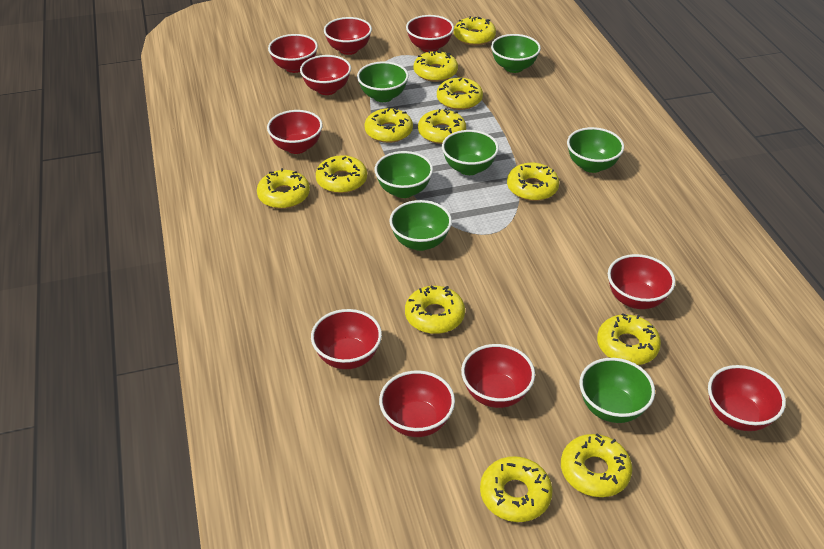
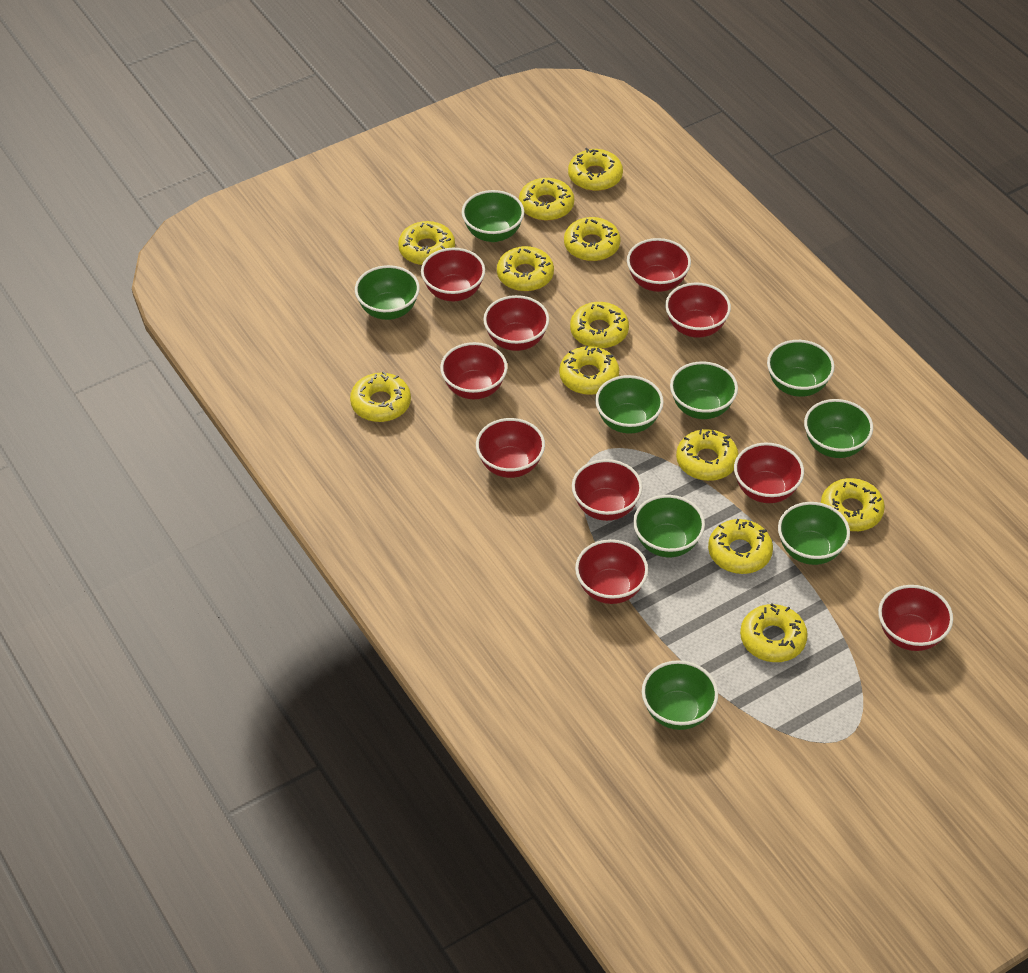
green bowl: [357,61,409,102] [375,151,433,198] [390,200,452,251] [442,130,499,175] [491,34,541,73] [567,127,624,173] [579,358,655,423] = 7 -> [355,265,420,320] [462,190,524,242] [595,375,664,433] [633,495,705,557] [642,660,718,730] [670,361,738,419] [767,340,835,397] [778,502,850,565] [804,399,873,458] = 9

